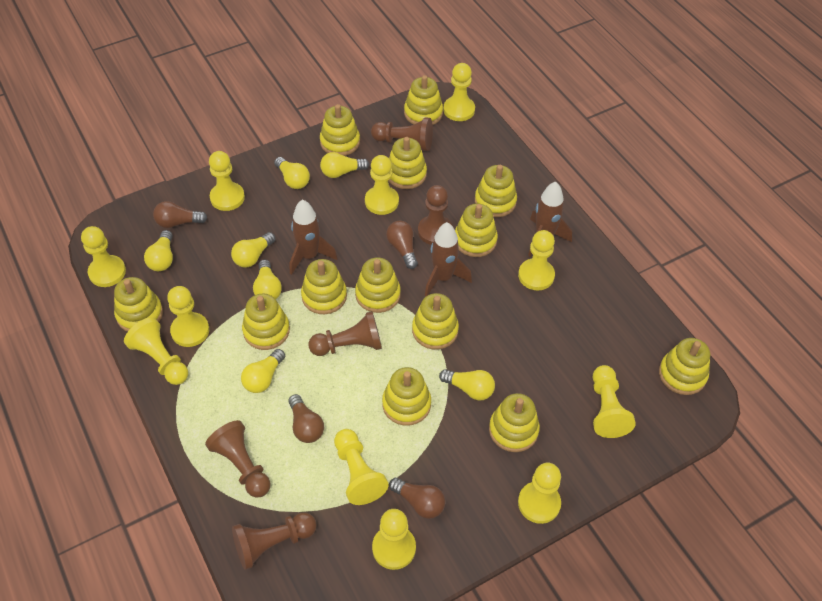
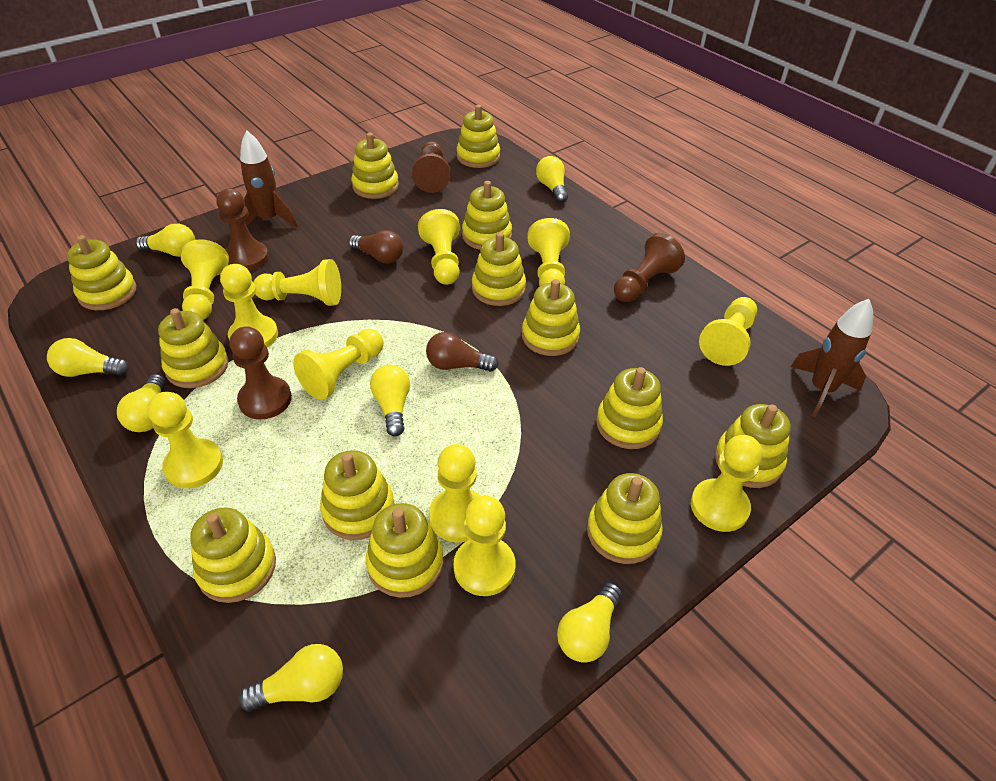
brown light bulb: [153,201,207,228] [288,394,324,443] [386,221,418,269] [389,478,446,519] = 4 -> [349,230,403,263] [426,332,499,372] = 2
brown pawn: [205,420,270,498] [232,512,317,570] [308,311,382,356] [371,117,433,151] [418,185,452,245] = 5 -> [217,188,269,271] [229,326,292,419] [412,141,450,193] [614,233,685,302] = 4
brown rocket: [290,199,338,275] [425,222,472,296] [528,181,572,256] = 3 -> [240,131,298,228] [790,299,873,417] = 2

